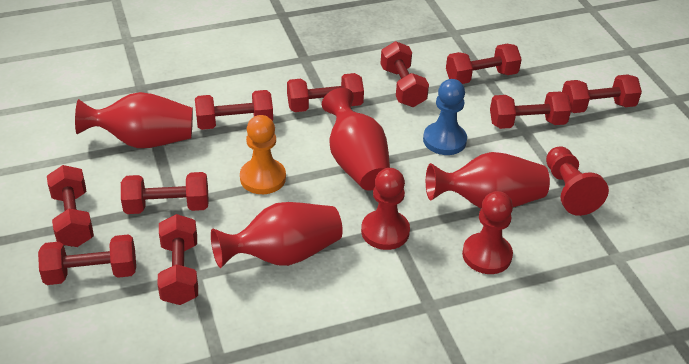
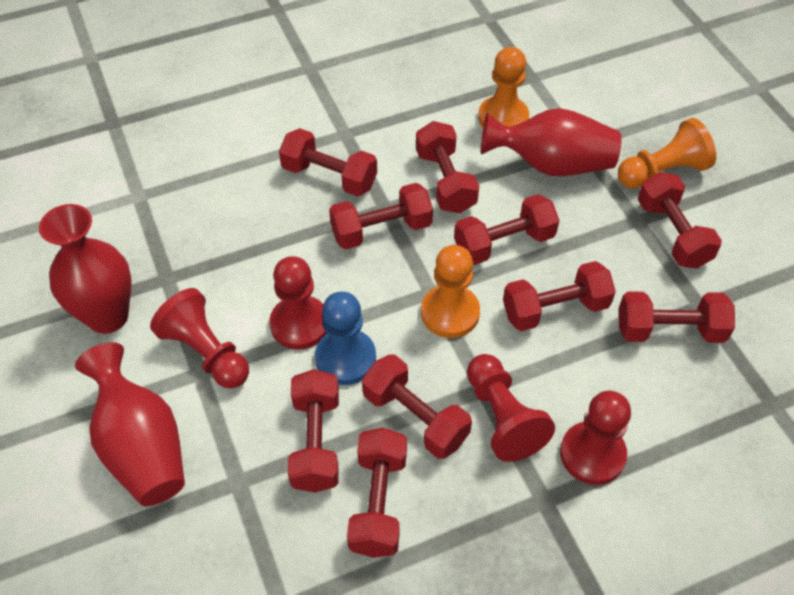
orange pawn: [240,115,286,194] = 1 -> [421,245,480,338] [478,47,529,128] [618,118,716,189] = 3
red pawn: [361,168,410,250] [462,191,513,274] [546,146,609,216] = 3 -> [150,288,249,389] [269,256,327,350] [467,354,555,462] [560,391,631,485] = 4
red vase: [75,92,193,148] [211,202,343,268] [322,88,390,191] [426,152,550,209] = 4 -> [39,204,132,334] [75,342,185,506] [481,108,621,176] = 3

